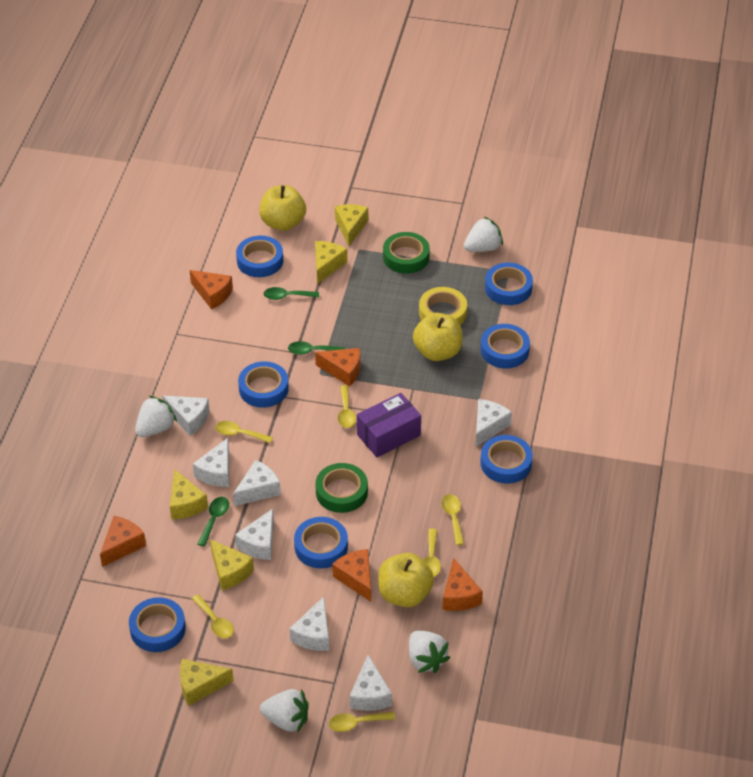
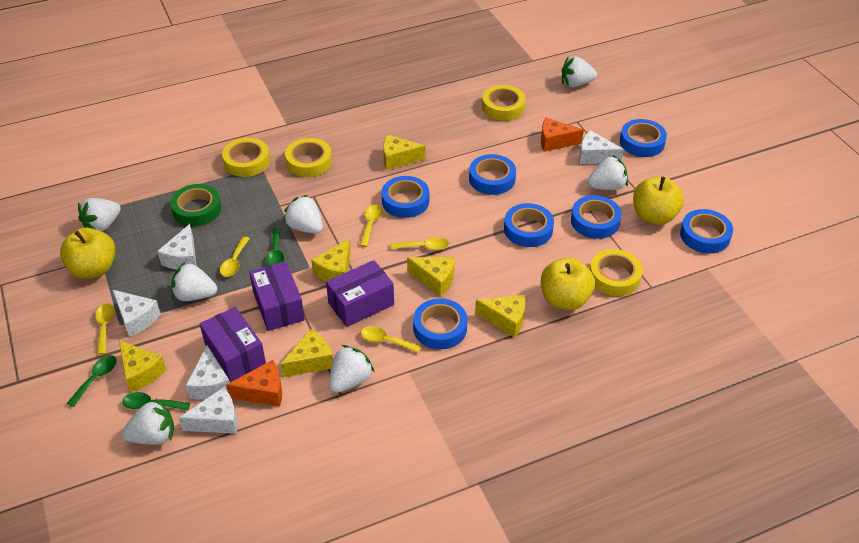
green tape: [315,463,368,513] [383,232,430,274] = 2 -> [170,184,221,226] = 1
orange cheese: [100,516,146,567] [190,270,233,310] [315,348,361,386] [332,549,371,602] [442,558,483,611] = 5 -> [226,360,282,406] [541,117,584,152] = 2
purple box: [357,393,421,458] = 1 -> [200,307,266,382] [249,261,305,331] [326,260,394,327] = 3
white cheese: [162,396,210,436] [193,438,229,487] [233,460,281,506] [235,509,274,560] [290,597,329,651] [350,655,392,711] [476,399,512,447] = 7 -> [113,290,161,337] [157,224,196,270] [179,387,237,434] [186,345,230,400] [579,130,624,164] = 5
white strawberry: [135,396,177,437] [260,689,309,733] [409,631,450,673] [464,217,503,252] = 4 -> [78,198,121,232] [122,399,174,445] [171,261,217,301] [283,195,323,234] [329,345,374,393] [562,56,597,87] [587,155,628,190] = 7
yellow cheese: [170,469,208,519] [180,659,234,706] [210,539,254,590] [315,241,347,284] [335,204,368,246] = 5 -> [119,340,166,392] [281,329,333,377] [311,239,351,282] [383,135,426,170] [407,257,455,296] [475,295,525,338] = 6
yellow spoon: [192,594,234,638] [215,421,273,443] [329,712,396,732] [338,385,356,428] [423,529,441,577] [442,494,464,545] = 6 -> [95,304,115,355] [220,237,250,277] [360,205,383,247] [361,326,422,353] [391,237,449,250] = 5
yellow tape: [419,287,467,325] = 1 -> [222,138,270,177] [285,138,332,177] [482,85,526,121] [590,249,643,296] = 4

